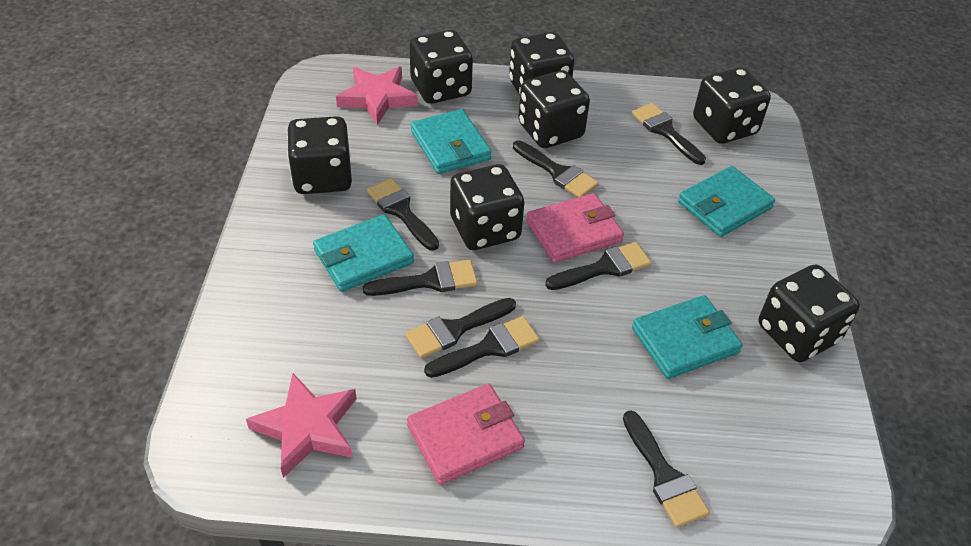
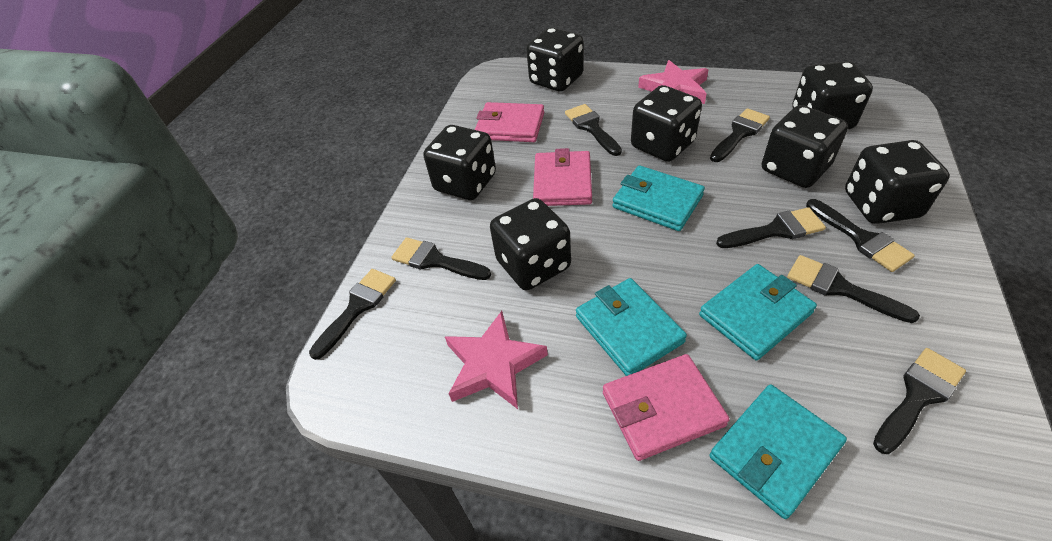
pink wallet: [407,384,525,485] [526,193,624,263] = 2 -> [475,102,544,142] [533,148,592,206] [603,354,730,461] = 3

